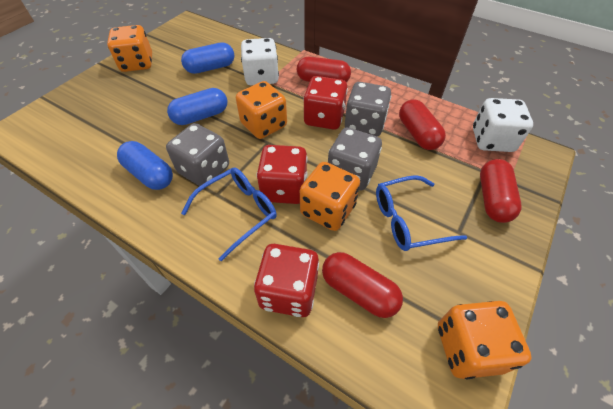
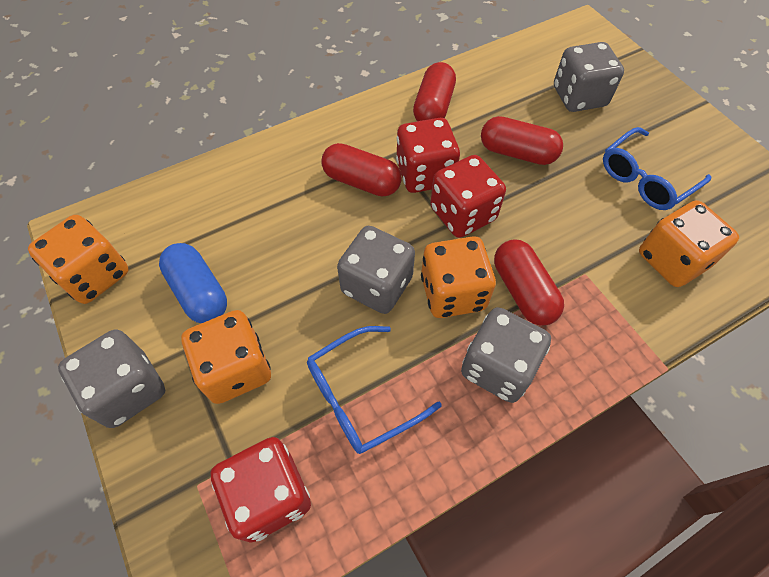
blue capsule: [117,141,173,190] [167,88,227,125] [181,42,234,74] = 3 -> [159,243,227,323] = 1
grey dice: [166,123,229,186] [328,127,382,190] [345,82,391,136] = 3 -> [58,329,165,428] [337,226,415,314] [461,307,551,403] [554,42,624,112] = 4
white dice: [241,38,279,85] [473,98,533,152] = 2 -> none = 0

